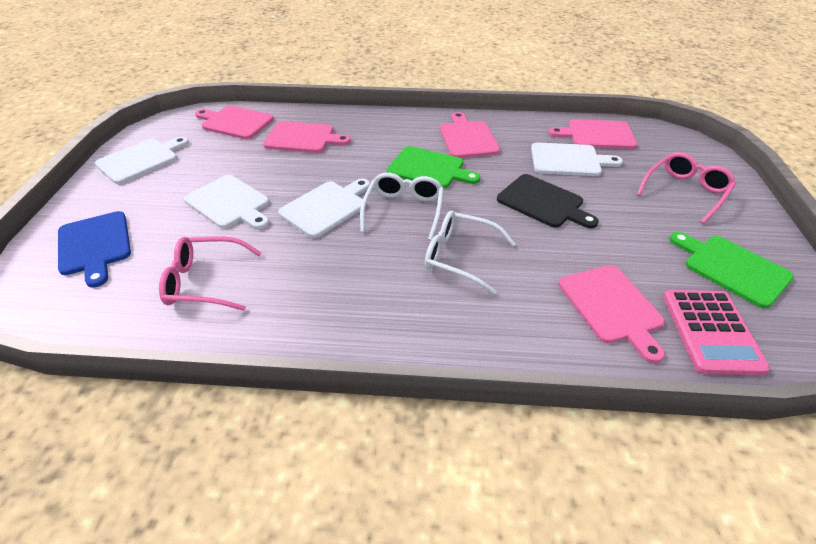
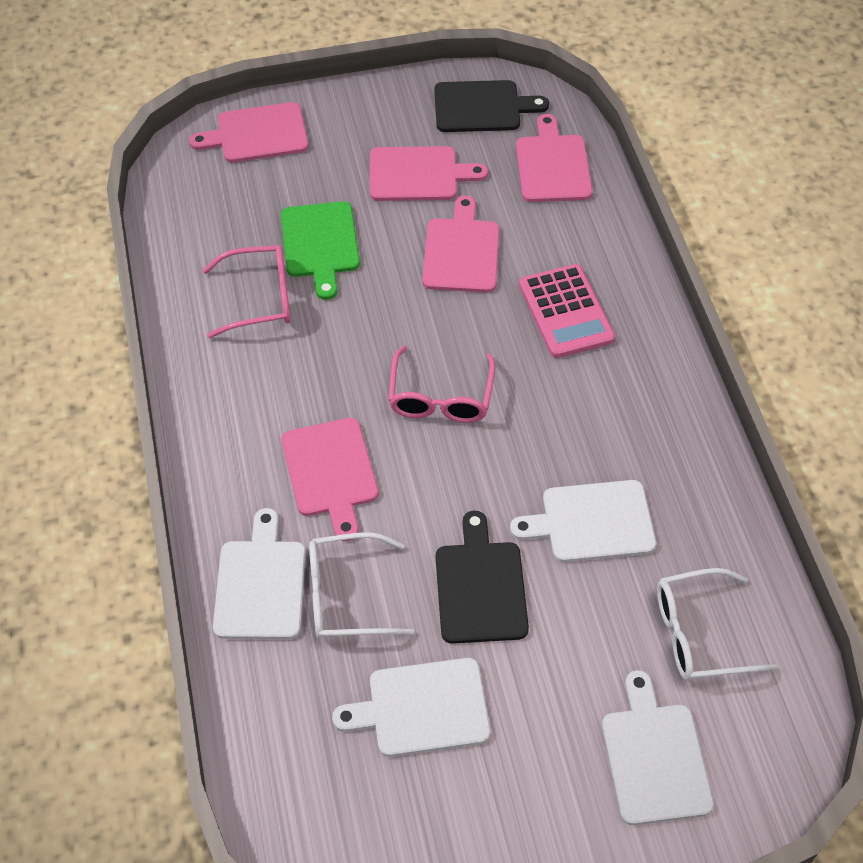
black cutting board: [497,174,599,228] = 1 -> [434,80,549,132] [436,511,529,644] = 2
blue cutting board: [58,211,131,288] = 1 -> none = 0
green cutting board: [387,146,480,189] [669,232,794,309] = 2 -> [281,201,360,300] = 1

